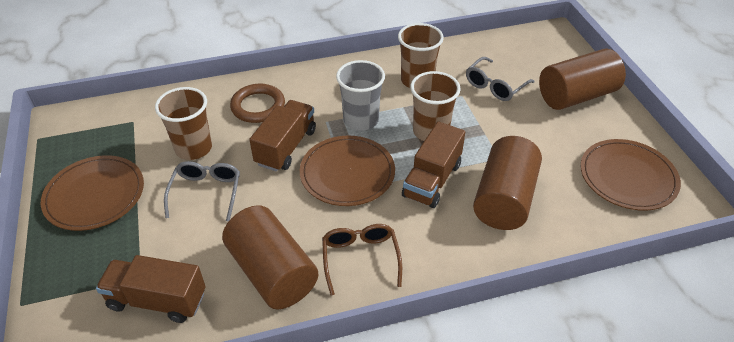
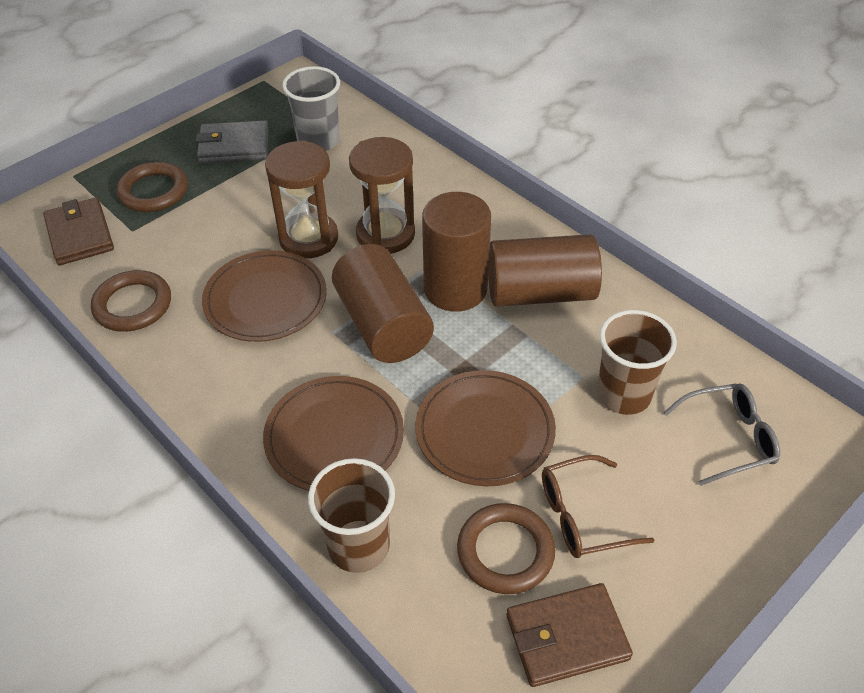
brown cup: [155,87,212,160] [398,23,444,88] [410,71,460,141] = 3 -> [308,458,395,573] [597,310,677,415] = 2
brown hourglass: none = 0 -> [265,140,338,258] [349,137,415,254] = 2
brown ring: [230,84,285,123] = 1 -> [91,270,171,332] [116,162,188,212] [457,503,555,594] = 3
brown truck: [96,255,206,323] [249,100,316,172] [402,121,465,208] = 3 -> none = 0
brown wallet: none = 0 -> [43,197,114,266] [506,583,633,687] = 2
grey glasses: [164,161,240,221] [466,57,534,101] = 2 -> [663,383,780,486] = 1
grey wallet: none = 0 -> [196,120,269,163] = 1

